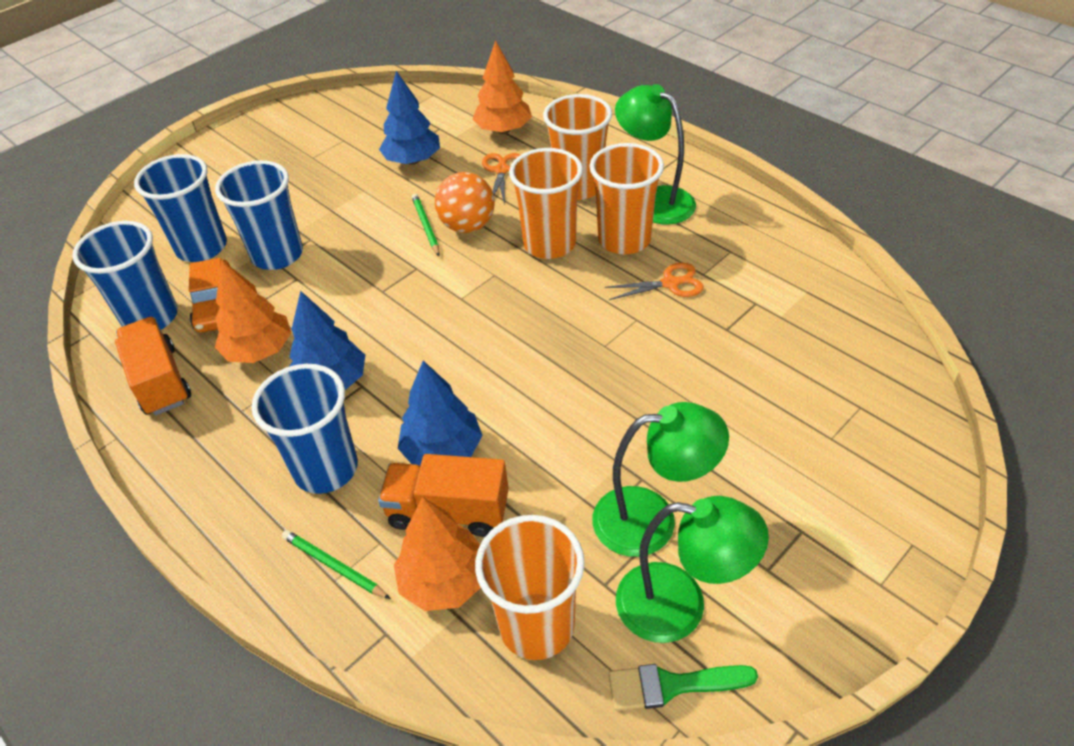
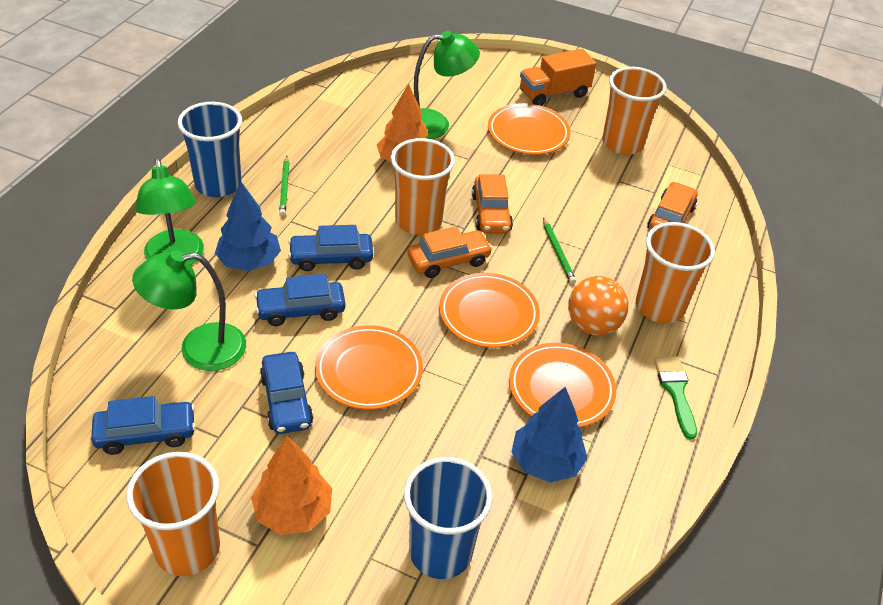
blue car: none = 0 -> [91,396,196,455] [254,274,346,326] [260,352,313,434] [288,225,373,271] = 4
blue cup: [72,221,178,330] [134,154,227,262] [215,160,303,270] [252,364,358,494] = 4 -> [178,102,242,197] [404,457,493,579] = 2
blue tree: [289,291,365,390] [379,71,440,165] [398,361,483,466] = 3 -> [215,182,281,271] [512,387,588,483] = 2
orange car: [189,258,230,333] = 1 -> [407,226,493,278] [472,174,513,233] [647,182,697,230] = 3
orange plate: none = 0 -> [315,325,423,410] [439,273,540,348] [488,103,570,155] [509,343,617,427] = 4
orange scissors: [482,153,520,205] [605,263,704,300] = 2 -> none = 0
orange tree: [215,259,291,363] [394,497,481,611] [472,40,532,134] = 3 -> [251,436,332,535] [377,84,428,162] = 2
orange truck: [115,317,191,416] [378,454,509,537] = 2 -> [520,49,596,106] = 1

